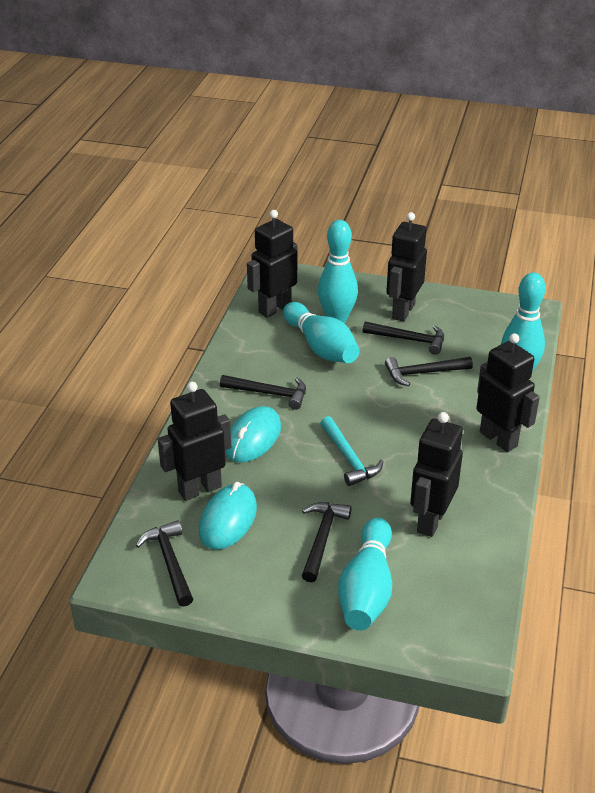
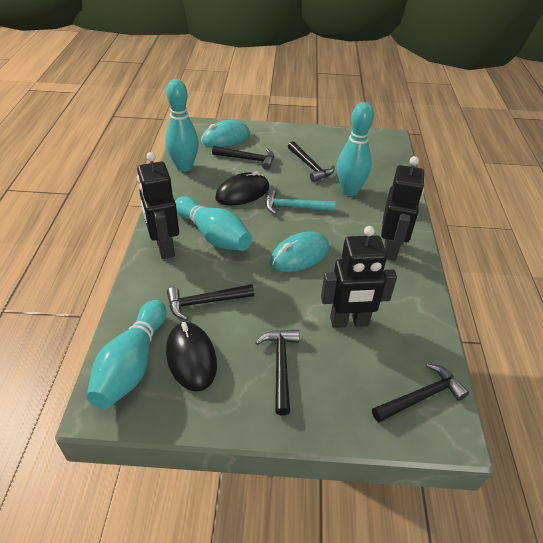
black mouse: none = 0 -> [166,322,217,391] [215,171,269,206] = 2
black robot: [158,382,231,501] [247,210,298,318] [386,212,427,322] [410,412,463,537] [477,333,540,452] = 5 -> [137,152,179,259] [321,226,397,328] [381,156,424,261] = 3

